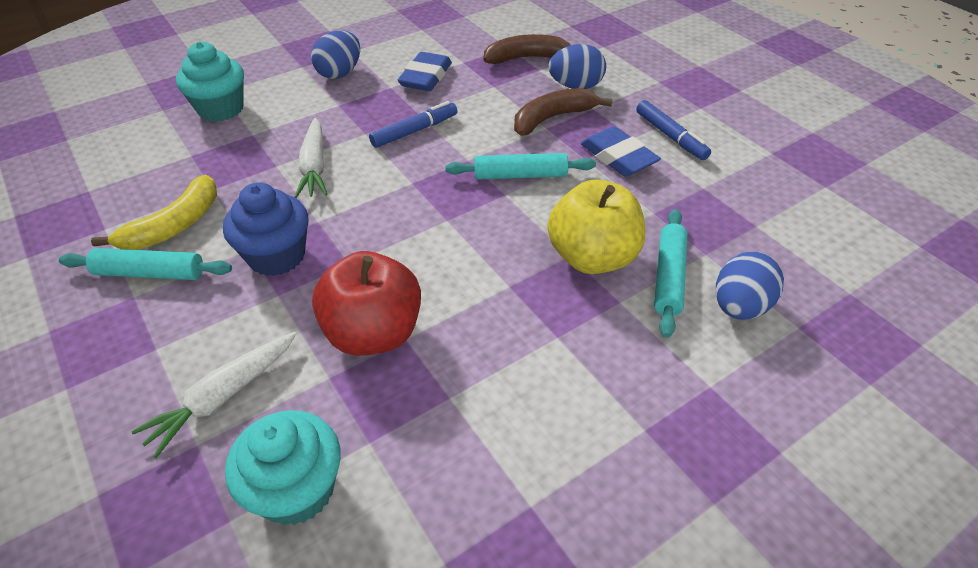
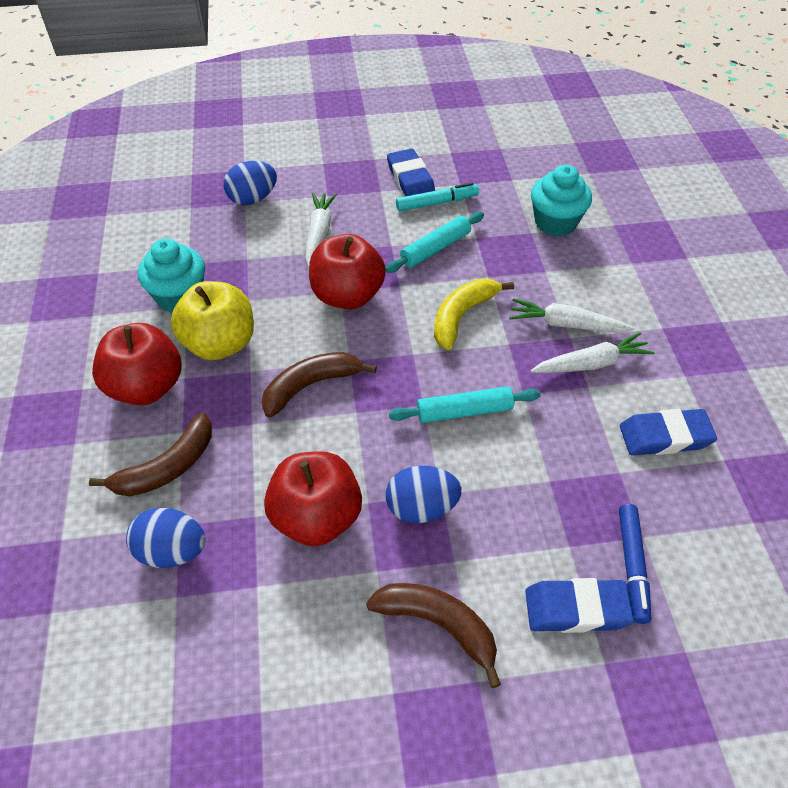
blue cupcake: [223,182,309,276] = 1 -> none = 0
blue eraser: [398,52,452,91] [581,126,661,177] = 2 -> [387,149,435,196] [525,578,634,633] [620,409,717,456] = 3
blue marker: [369,101,457,148] [636,100,711,160] = 2 -> [619,504,651,624] = 1
brown banana: [483,34,570,64] [514,88,613,136] = 2 -> [89,412,212,496] [262,352,377,418] [366,583,501,688] = 3
red apple: [312,251,421,356] = 1 -> [92,323,182,405] [264,451,362,546] [309,234,386,310] = 3
turquoise marker: none = 0 -> [396,182,479,211] = 1
turquoise rolling pin: [59,248,232,280] [445,153,596,180] [654,209,687,338] = 3 -> [386,211,484,273] [389,386,541,423] = 2
white carrot: [131,332,297,458] [295,118,327,198] = 2 -> [305,192,337,267] [509,298,635,333] [530,332,654,373] = 3

